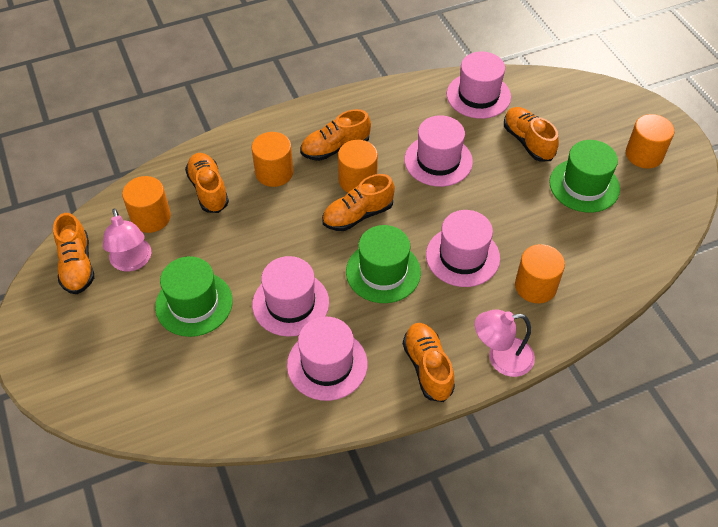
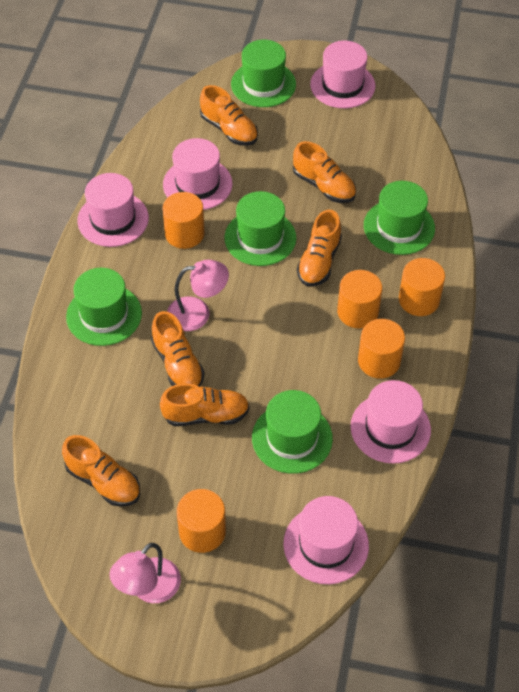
green hat: [155,256,233,337] [346,225,421,303] [549,140,620,213] = 3 -> [66,268,142,346] [224,191,296,266] [231,40,296,107] [252,390,333,474] [364,181,435,255] = 5

